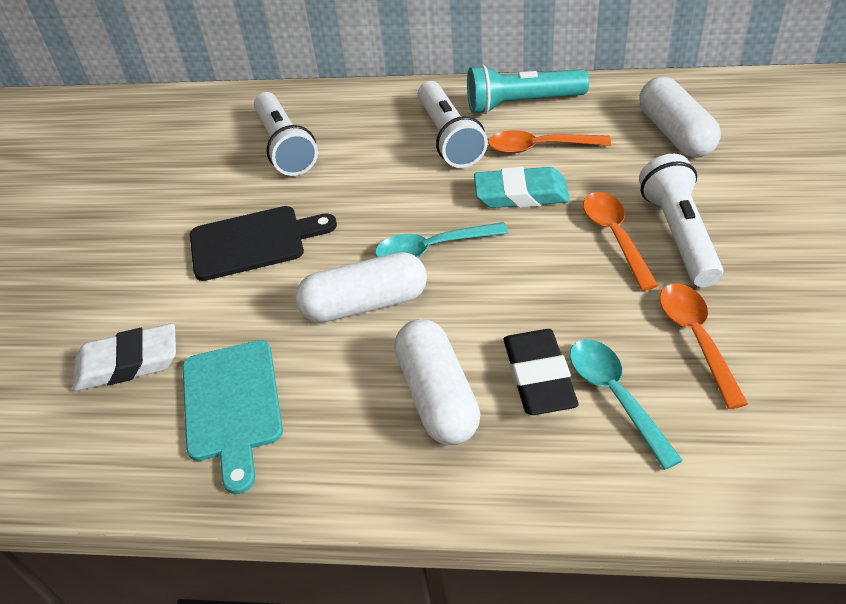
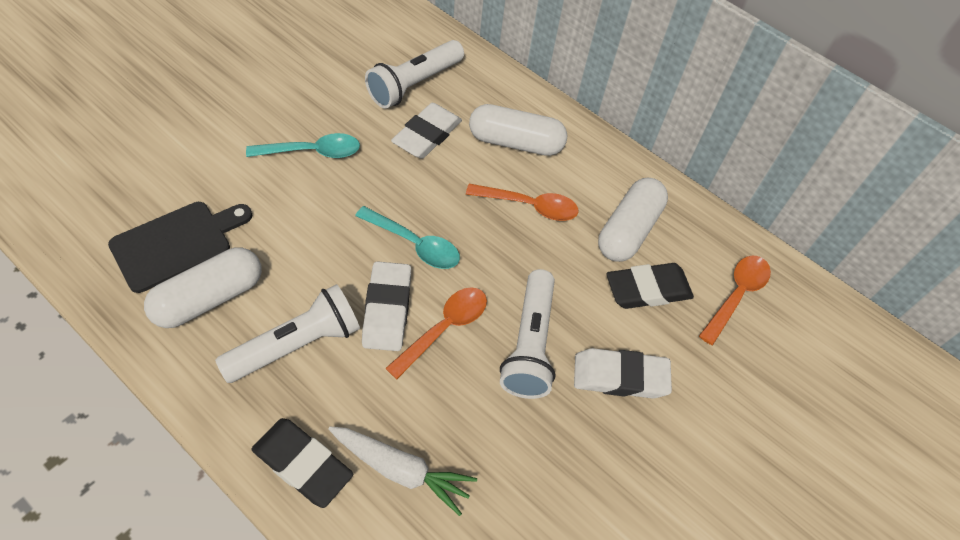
black eraser: [504,329,579,415] = 1 -> [252,418,353,508] [606,263,694,309] = 2
turquoise cutting board: [183,340,283,494] = 1 -> none = 0
turquoise eraser: [474,167,570,208] = 1 -> none = 0
turquoise flashlight: [467,65,589,114] = 1 -> none = 0
white carrot: none = 0 -> [328,426,477,516] = 1
white eraser: [73,323,176,391] = 1 -> [362,261,411,351] [391,103,462,159] [574,348,672,398] = 3

